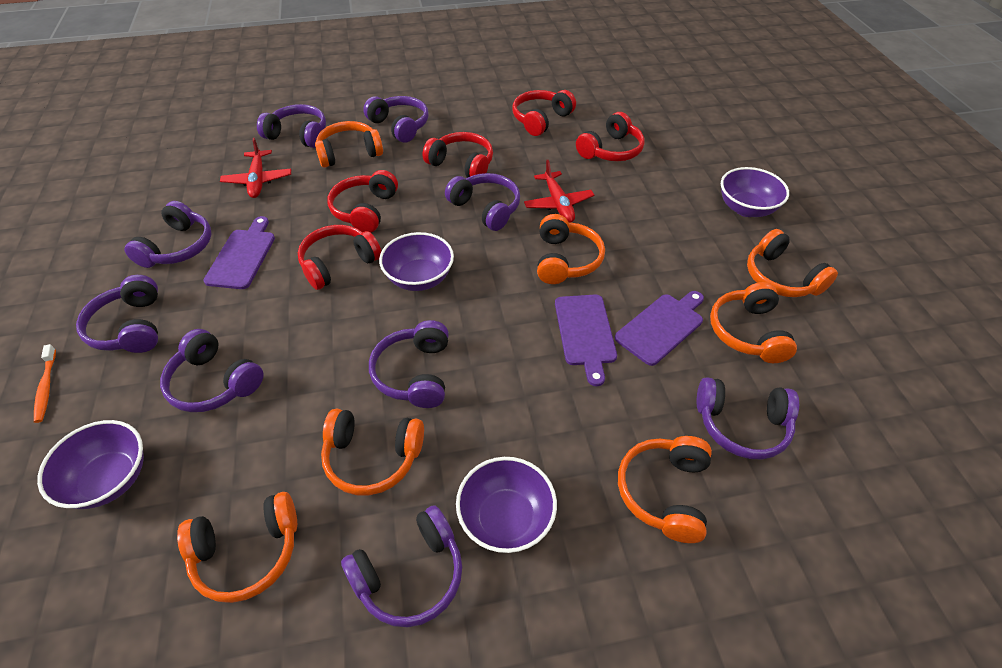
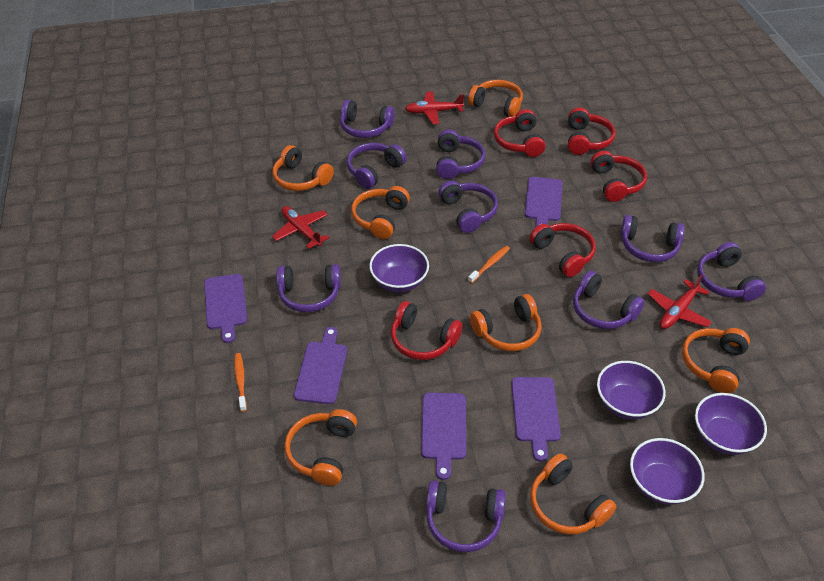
orange toothbrush: [34,344,56,423] = 1 -> [234,353,247,412] [468,246,510,284] = 2
purple cutting board: [203,216,275,289] [555,295,617,386] [615,291,704,366] = 3 -> [204,274,247,343] [294,327,347,404] [421,392,466,480] [511,377,561,462] [525,177,563,228] = 5
red plane: [220,138,291,198] [524,160,594,223] = 2 -> [272,206,329,249] [405,91,465,124] [648,274,712,329] = 3

